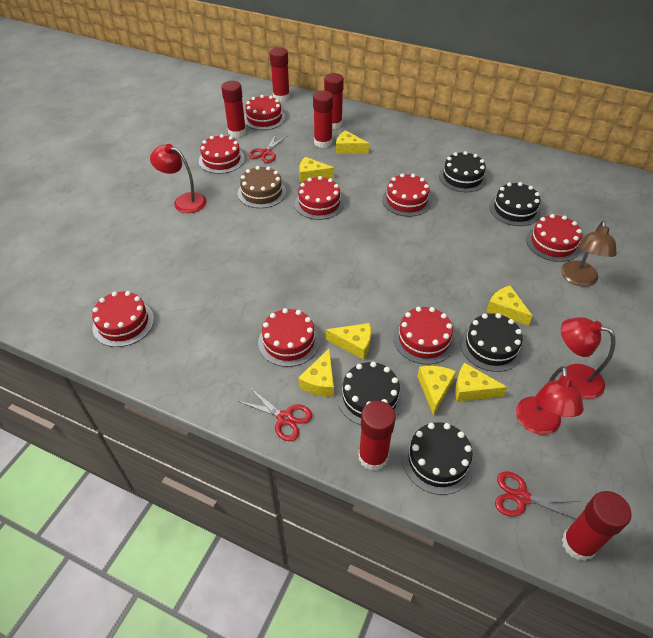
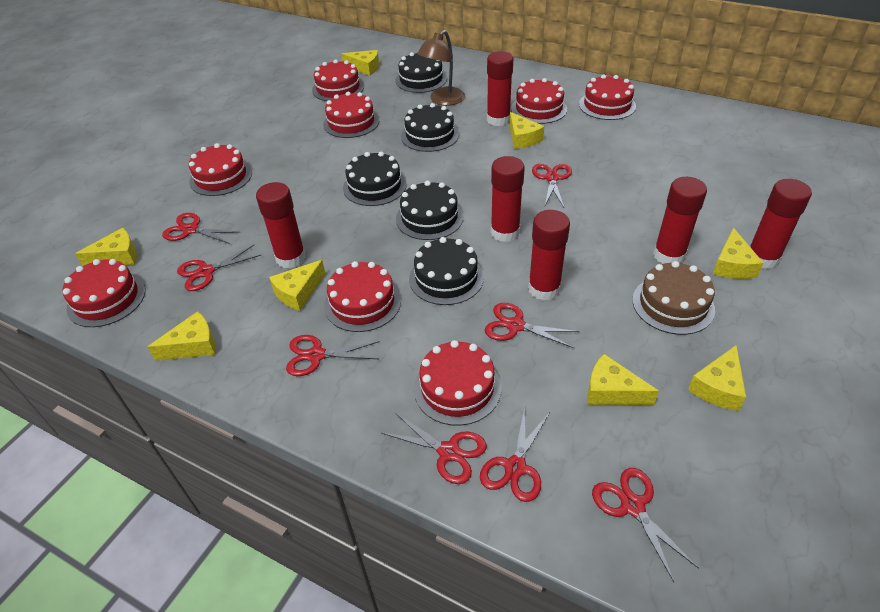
red lamp: [150,144,207,213] [516,366,584,435] [561,317,615,399] = 3 -> none = 0
red scissors: [238,387,312,441] [248,135,287,163] [495,472,580,519] = 3 -> [162,213,239,244] [177,245,261,291] [286,335,380,376] [382,412,487,484] [480,406,550,502] [485,303,580,348] [532,164,572,207] [592,468,699,582] = 8
yellow cheese: [298,349,334,397] [299,157,334,183] [326,323,371,360] [336,130,369,154] [417,366,456,416] [455,363,507,402] [486,286,533,326] = 7 -> [75,228,137,266] [148,311,216,361] [269,260,325,311] [342,50,379,76] [509,112,544,149] [587,354,659,405] [688,345,746,411] [713,228,763,279] = 8

